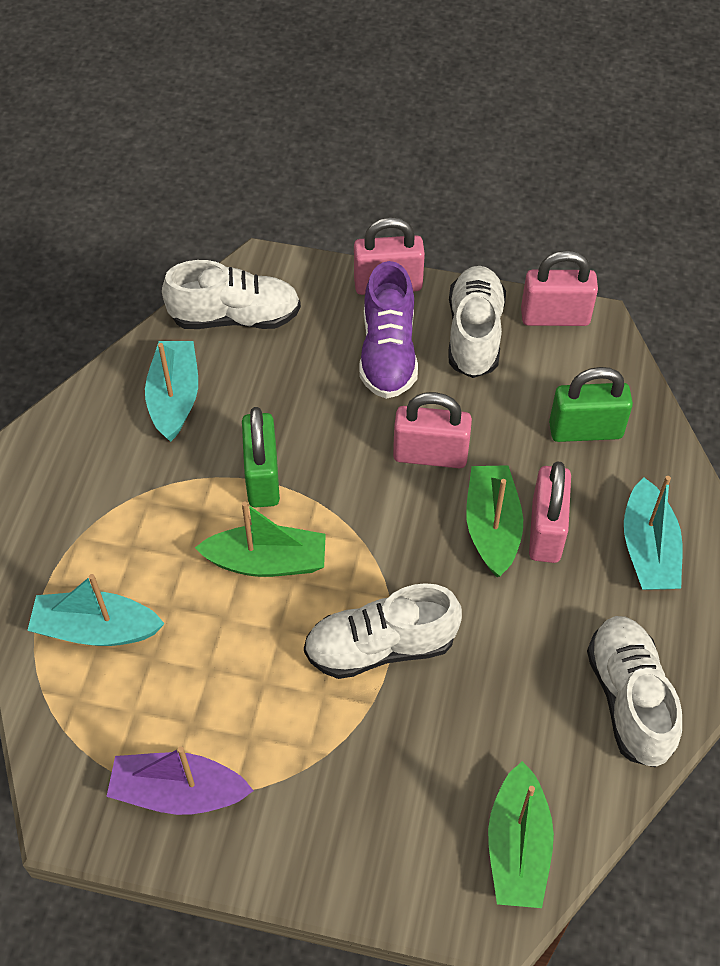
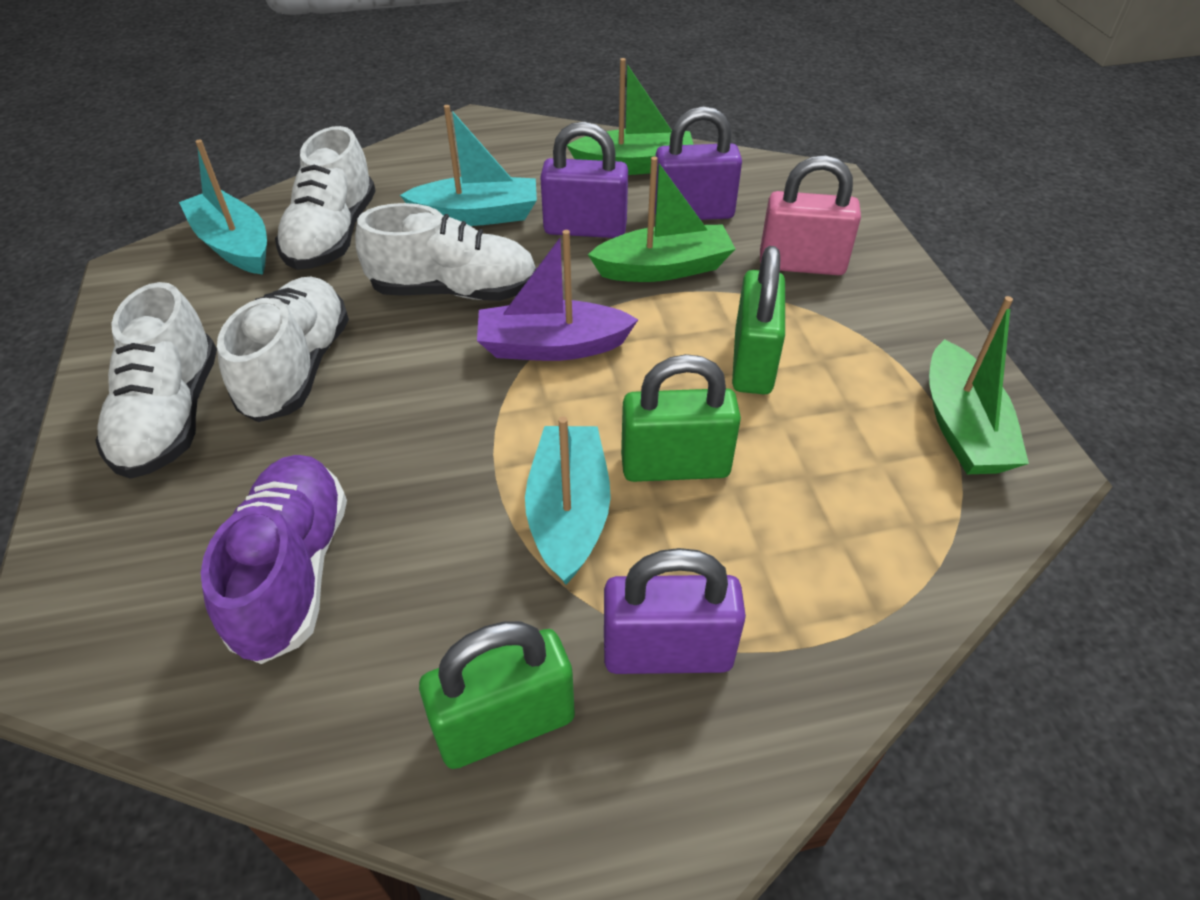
green padlock: [242,407,280,508] [549,367,633,442] = 2 -> [419,621,575,769] [621,354,741,482] [732,246,785,394] = 3
pink padlock: [354,217,425,295] [393,392,472,468] [521,250,598,326] [529,461,571,563] = 4 -> [760,155,861,275] = 1
purple padlock: none = 0 -> [540,121,628,238] [604,548,746,674] [655,106,742,220] = 3

